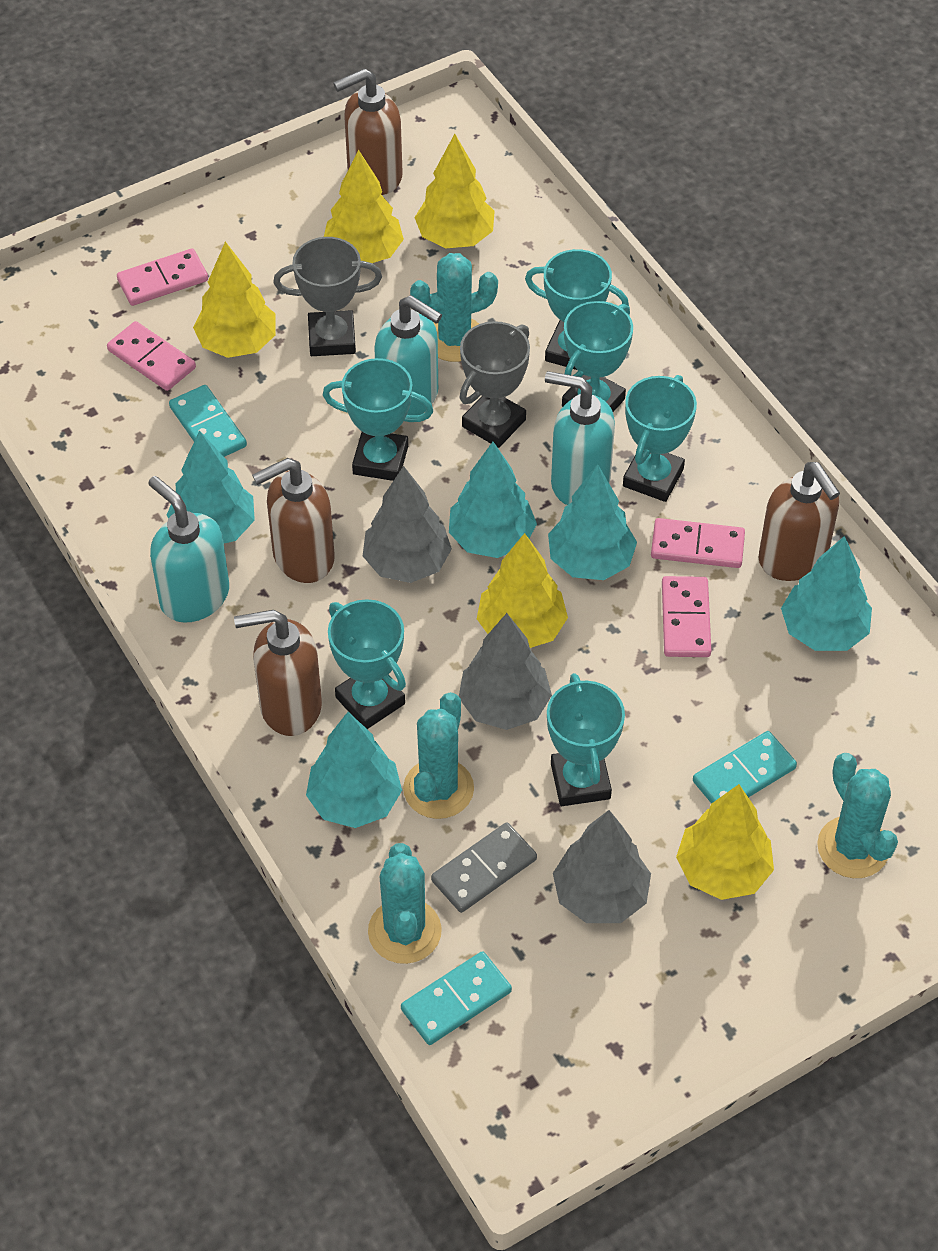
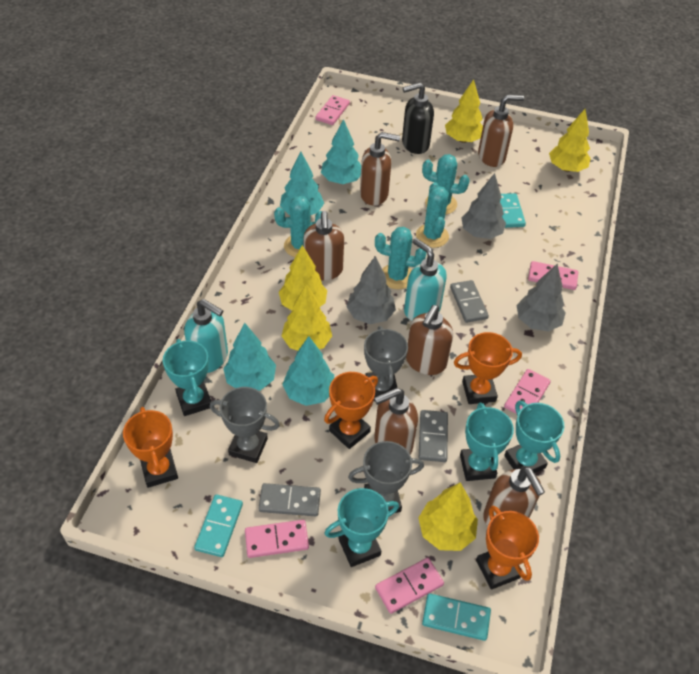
black soap dispenser: none = 0 -> [402,82,434,154] = 1
brown soap dispenser: [234,610,322,736] [252,458,335,583] [333,68,402,195] [758,462,840,581] = 4 -> [303,211,344,281] [360,132,400,206] [374,388,418,455] [406,305,453,375] [478,95,524,167] [483,466,545,526] = 6
grey domino: [431,822,537,913] = 1 -> [259,483,321,517] [419,410,448,462] [450,280,489,323] = 3
grey trophy: [273,237,382,356] [460,321,530,448] = 2 -> [210,387,280,463] [348,441,424,513] [364,326,408,401] = 3
orange trophy: none = 0 -> [123,407,178,488] [324,372,378,449] [454,332,522,404] [476,506,539,590] = 4
pink domino: [107,321,196,391] [117,248,208,306] [651,518,745,568] [662,576,711,657] = 4 -> [245,520,309,558] [316,95,350,125] [375,558,444,614] [504,369,551,414] [528,261,578,290] = 5
turquoise soap dispenser: [148,476,229,622] [374,295,442,415] [545,371,615,505] = 3 -> [184,299,228,373] [404,238,447,321] = 2
turquoise tree: [167,430,255,543] [306,712,402,828] [449,442,537,558] [548,464,637,580] [781,536,872,651] = 5 -> [223,323,276,391] [280,152,324,215] [282,336,334,406] [321,119,361,184] = 4
turquoise trophy: [323,358,433,481] [328,599,406,729] [525,249,629,370] [547,673,625,806] [562,301,633,412] [623,375,697,502] = 6 -> [163,339,211,416] [324,488,399,567] [460,403,514,481] [504,401,564,473] = 4

